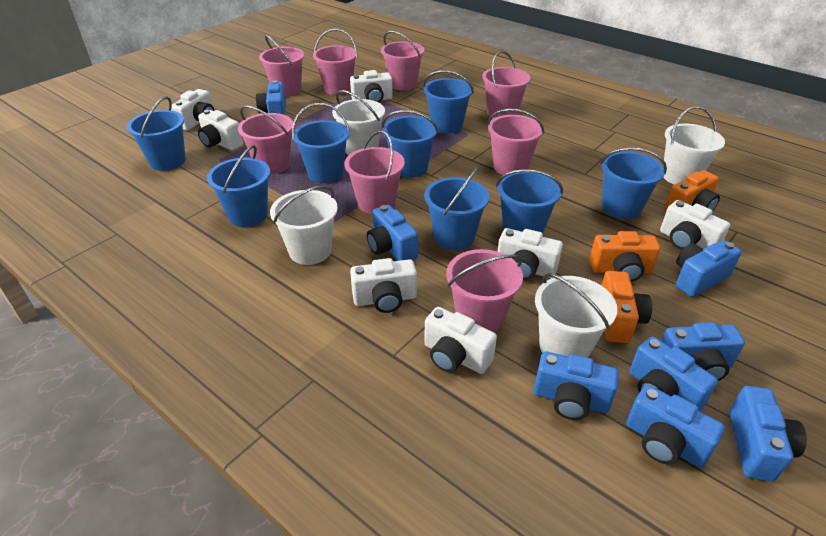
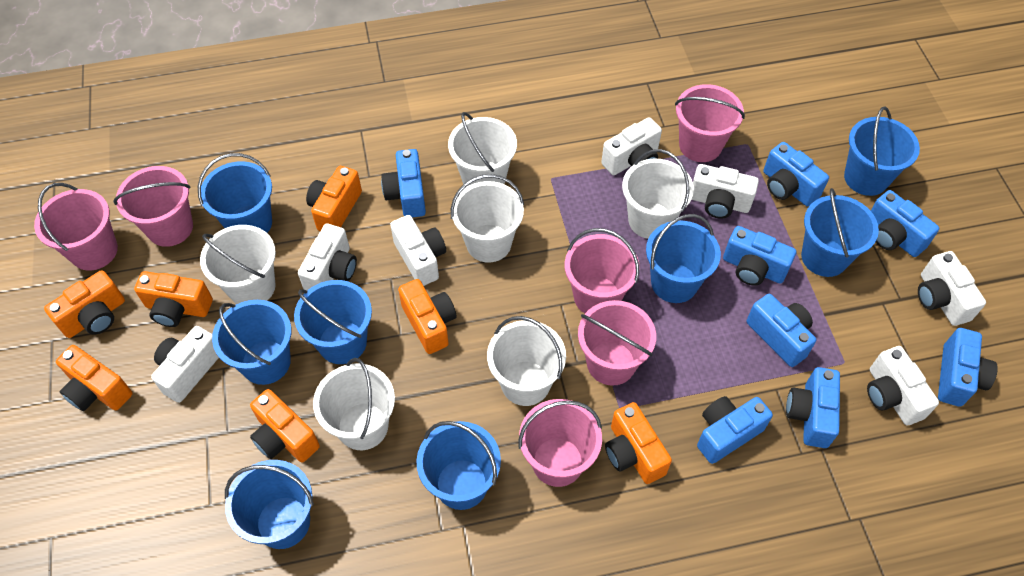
orange camera: [589,231,660,282] [601,271,652,343] [664,170,720,211] = 3 -> [44,270,125,338] [56,345,133,411] [134,271,213,327] [250,389,320,462] [306,166,362,231] [398,279,456,354] [605,402,672,484] = 7
pink bucket: [238,105,293,174] [259,35,304,97] [313,29,358,95] [344,131,405,214] [381,31,424,90] [446,249,523,332] [482,50,530,118] [487,109,544,175] = 8 -> [34,183,118,271] [113,166,193,247] [519,399,602,487] [565,228,640,313] [578,300,656,386] [675,84,745,162] = 6
white bucket: [270,185,338,265] [332,90,385,155] [535,273,617,358] [663,106,725,185] = 4 -> [200,225,276,304] [313,358,395,450] [448,112,517,188] [451,174,524,263] [487,316,566,406] [622,149,694,239] = 6

